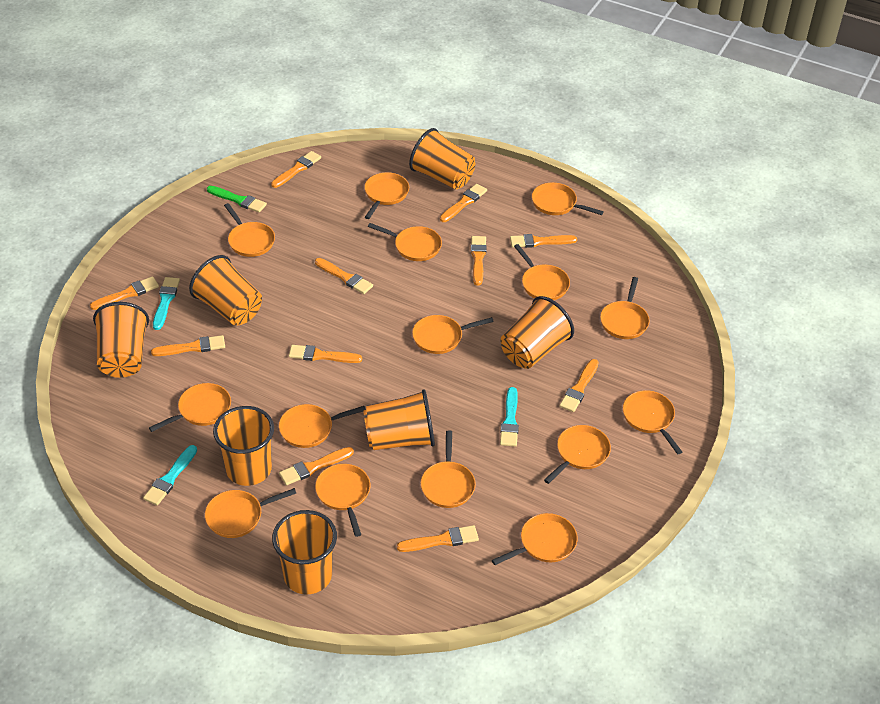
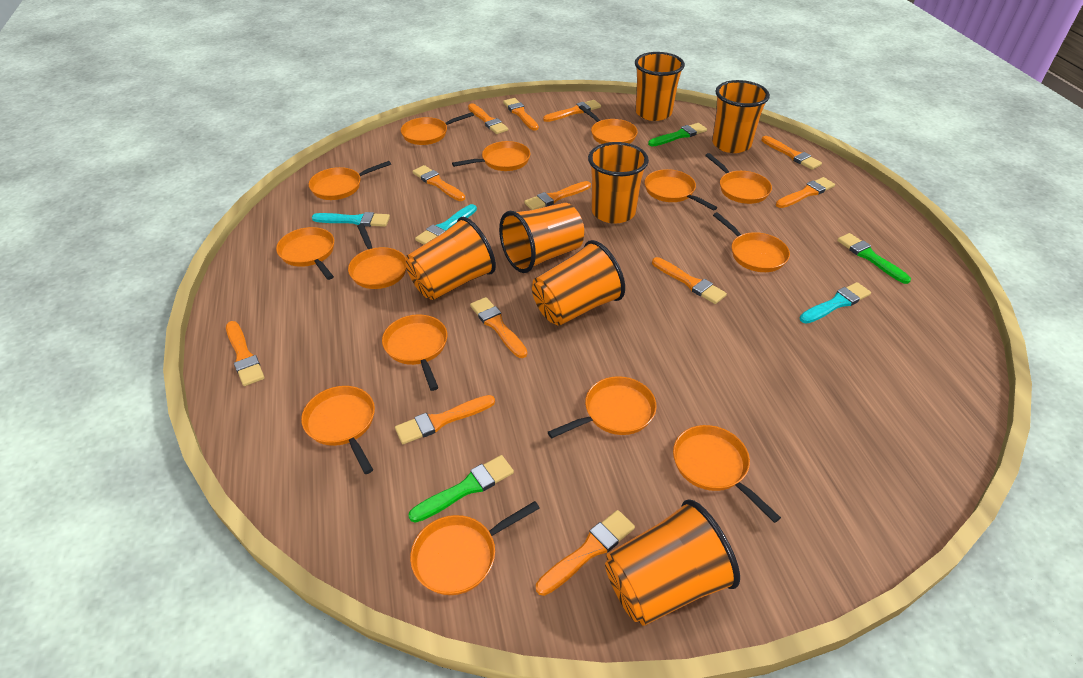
green brush: [207,186,267,213] = 1 -> [408,455,514,523] [648,123,707,147] [837,233,911,284] = 3
orange brush: [90,276,159,310] [151,335,225,356] [271,151,321,188] [279,447,354,485] [289,345,362,363] [315,258,373,294] [397,525,479,552] [440,184,487,222] [471,236,486,286] [510,234,577,248] [559,359,599,412] = 11 -> [226,321,265,386] [395,395,495,444] [412,165,465,201] [468,103,508,134] [470,297,527,358] [503,98,539,130] [524,181,591,210] [536,510,635,596] [543,100,601,122] [652,257,727,304] [761,136,822,170] [776,177,835,208] = 12
orange pan: [149,383,231,432] [205,488,296,538] [224,203,275,257] [279,404,366,448] [315,464,370,537] [364,172,409,219] [368,223,442,261] [412,315,494,354] [421,430,476,508] [492,513,578,565] [514,244,570,300] [532,182,604,215] [544,425,611,484] [600,277,650,339] [623,390,682,454] = 15 -> [276,227,334,280] [301,386,375,474] [309,161,391,200] [348,224,406,289] [382,314,447,391] [401,112,474,145] [410,501,540,595] [452,141,530,171] [548,376,657,438] [579,105,638,144] [645,169,718,211] [673,425,781,523] [705,153,772,204] [713,212,790,272] = 14

